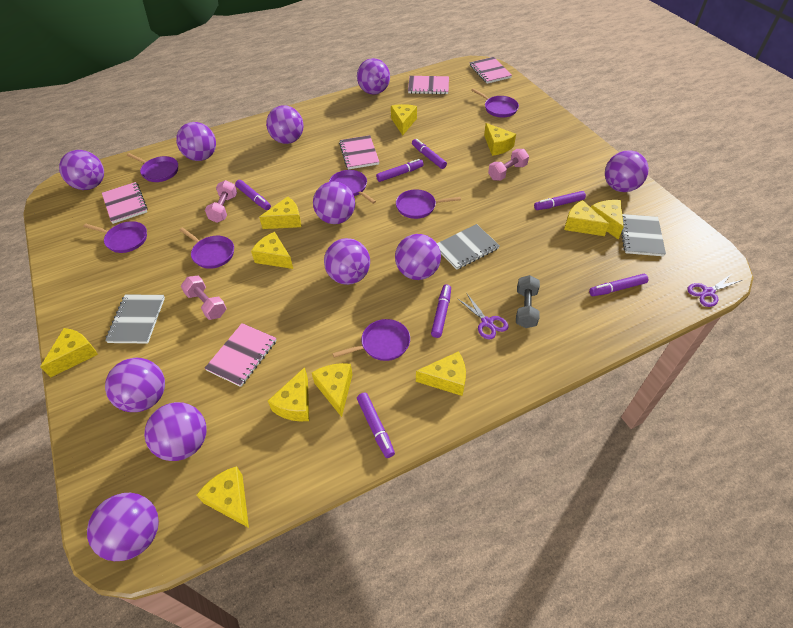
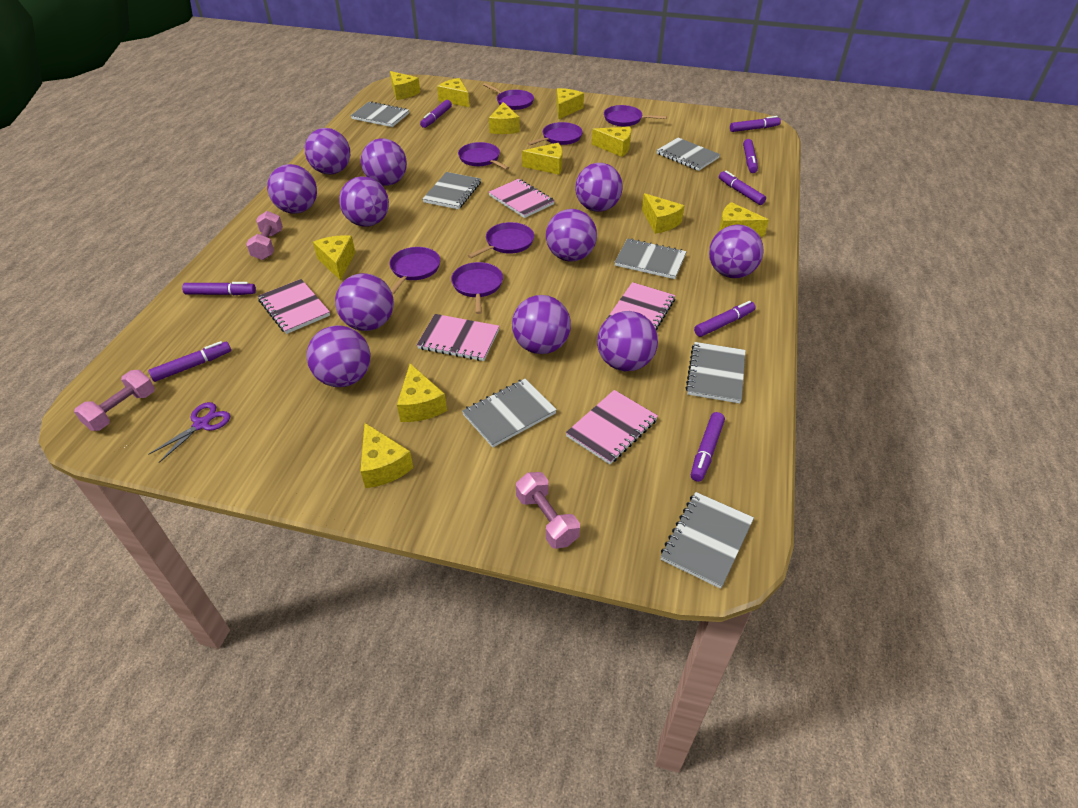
grey dumbbell: [516,275,540,328] = 1 -> none = 0
grey notebook: [105,295,165,343] [437,224,500,270] [621,214,666,256] = 3 -> [350,101,409,127] [422,172,481,209] [462,379,557,448] [615,238,687,279] [657,138,720,171] [660,492,754,589] [686,342,746,404] = 7
purple marker: [235,180,271,210] [357,393,395,458] [376,159,424,182] [412,139,447,169] [431,284,451,338] [534,191,586,210] [589,274,648,296] = 7 -> [148,341,231,382] [182,282,256,295] [420,100,452,128] [691,412,725,482] [694,301,756,337] [719,170,766,205] [730,116,781,132] [743,139,758,173] = 8
purple scissors: [457,294,509,339] [687,274,742,307] = 2 -> [148,402,230,463] = 1

